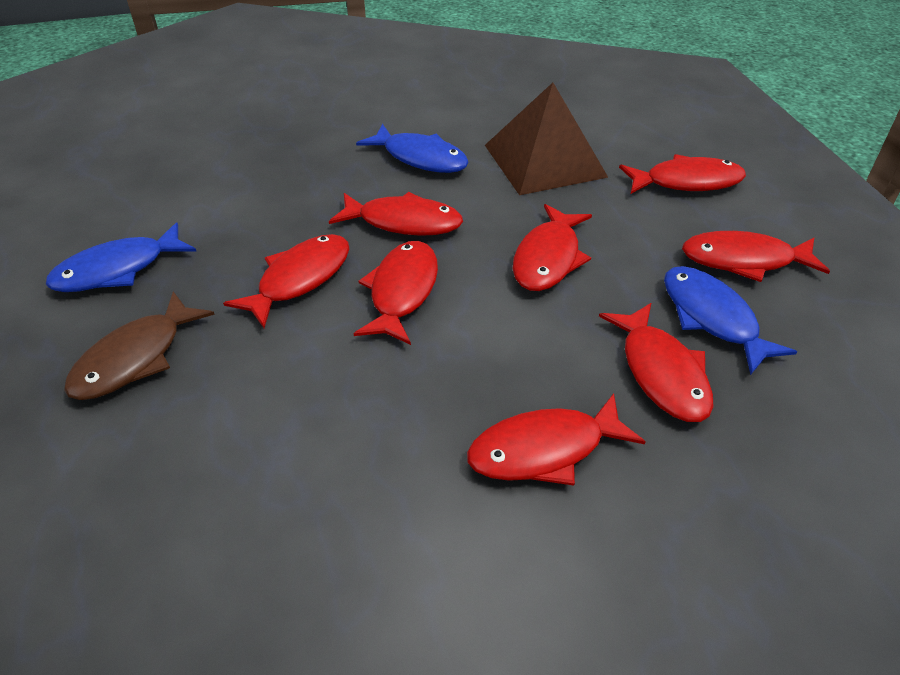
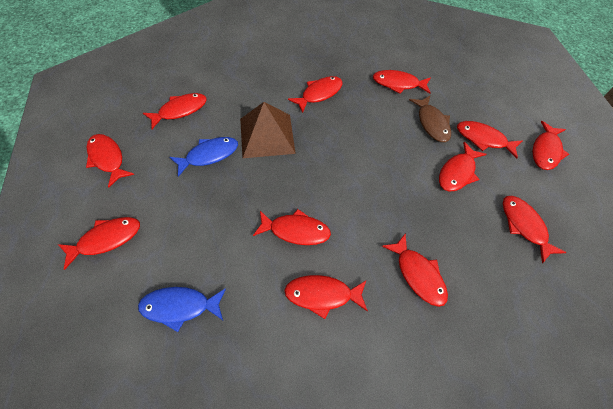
blue fish: [46,222,196,292] [356,124,469,173] [664,266,797,375] = 3 -> [138,287,226,332] [170,137,238,177] = 2
red fish: [223,234,349,328] [329,192,463,236] [354,241,438,345] [467,393,645,485] [513,204,592,291] [599,303,713,422] [619,154,746,194] [682,231,830,282] = 8 -> [58,217,140,270] [86,134,135,187] [143,93,207,129] [253,209,331,245] [284,275,368,319] [288,76,343,113] [373,70,431,94] [382,233,448,307] [439,142,486,192] [457,121,523,158] [503,196,566,263] [532,121,569,170] = 12

